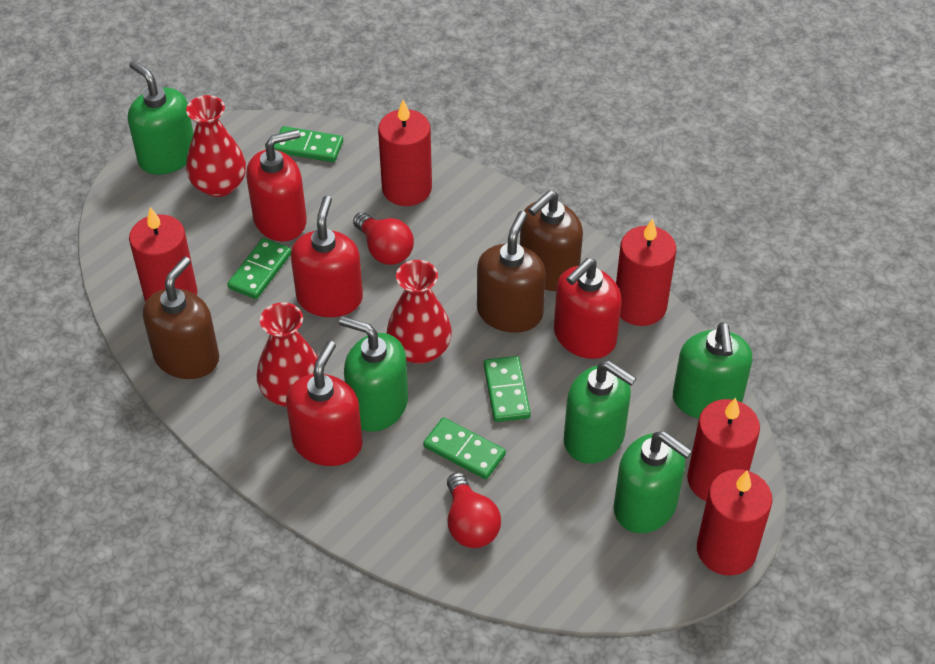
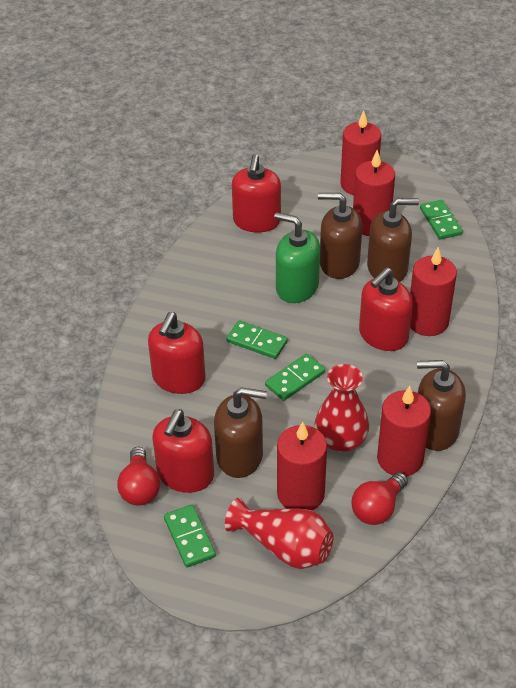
brown soap dispenser: [143,257,219,379] [477,211,546,333] [520,190,583,291] = 3 -> [214,387,267,478] [318,193,362,279] [367,198,419,282] [417,360,466,451] = 4
green soap dispenser: [128,60,194,175] [339,316,408,432] [564,361,636,464] [614,431,692,533] [673,322,752,419] = 5 -> [274,212,320,303] = 1
red vase: [186,95,246,197] [257,302,318,407] [387,260,452,364] = 3 -> [225,497,333,569] [314,364,369,452] = 2

